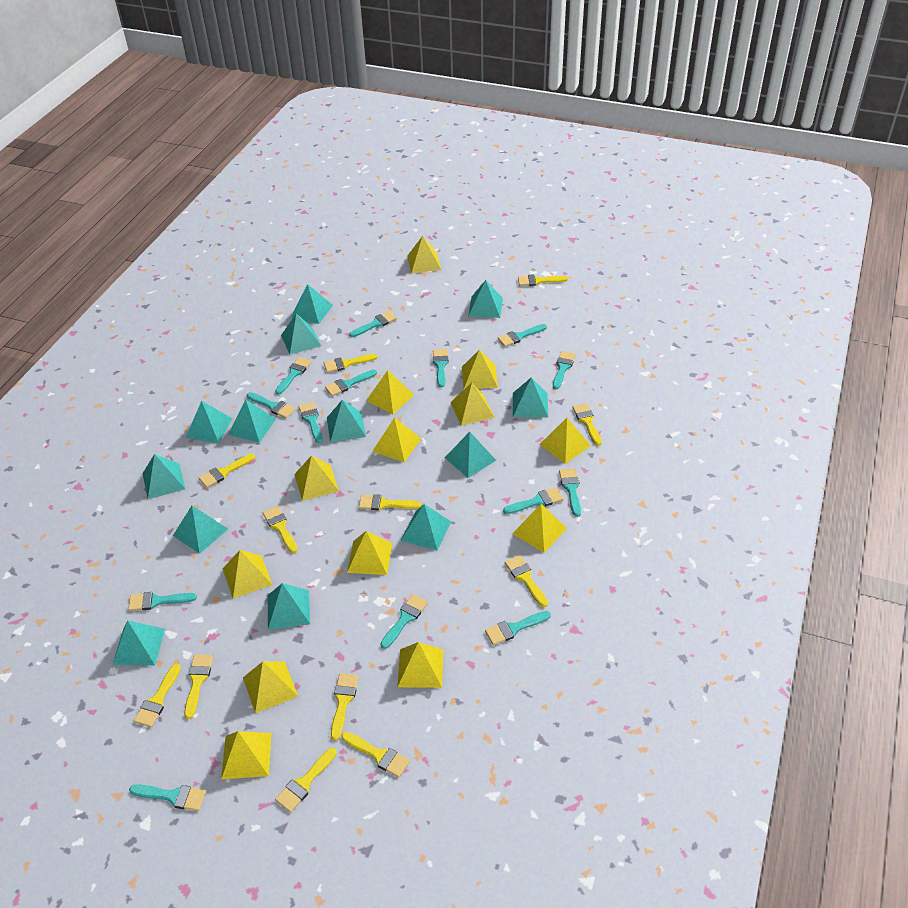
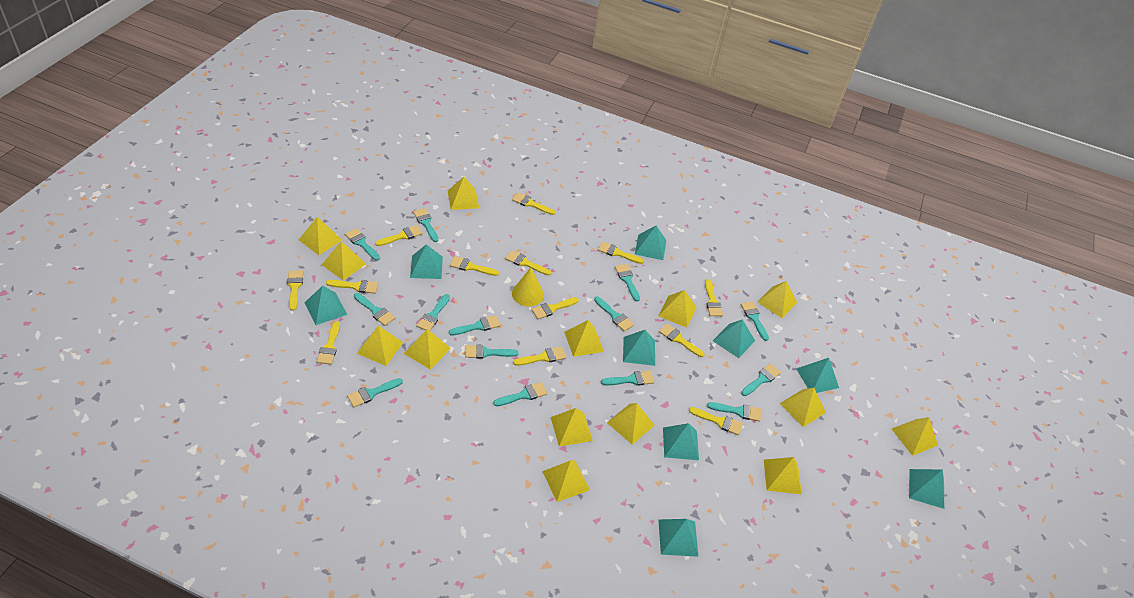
turquoise pyramid: [112,621,165,665] [142,454,185,499] [173,506,228,554] [186,401,232,443] [228,400,276,443] [268,583,310,630] [281,313,321,355] [291,284,333,324] [327,400,366,442] [401,504,451,551] [445,432,496,478] [468,280,503,318] [513,377,548,418] = 13 -> [305,286,347,325] [410,244,443,279] [623,330,655,366] [635,225,666,260] [658,519,699,557] [663,423,699,460] [713,319,755,358] [797,358,839,393] [909,469,944,509] = 9
yellow brush: [134,663,181,727] [184,654,213,719] [199,454,255,488] [263,506,297,553] [275,748,337,812] [324,354,378,373] [331,673,359,740] [341,732,410,778] [359,494,421,510] [505,555,548,607] [518,274,568,286] [572,403,602,446] = 12 -> [287,270,303,311] [317,321,340,365] [326,280,378,294] [375,225,423,246] [450,256,499,276] [505,250,551,276] [512,192,556,215] [513,347,566,366] [531,297,579,319] [598,241,644,264] [659,324,705,357] [689,407,743,435] [705,279,723,316] = 13
yellow cone: none = 0 -> [512,268,544,306] = 1
yellow pyramid: [221,731,272,779] [223,550,273,599] [243,661,298,713] [294,455,339,501] [347,531,392,575] [366,370,414,414] [372,417,421,462] [397,642,443,688] [407,236,441,273] [450,383,495,426] [462,350,498,389] [512,504,567,553] [539,418,591,464] = 13 -> [299,217,342,255] [322,241,366,280] [357,325,403,366] [404,329,451,370] [448,177,479,210] [542,460,590,502] [551,408,593,446] [564,320,604,357] [607,403,655,445] [659,290,696,327] [757,281,797,318] [764,457,802,494] [780,388,826,427] [892,417,938,456] = 14

